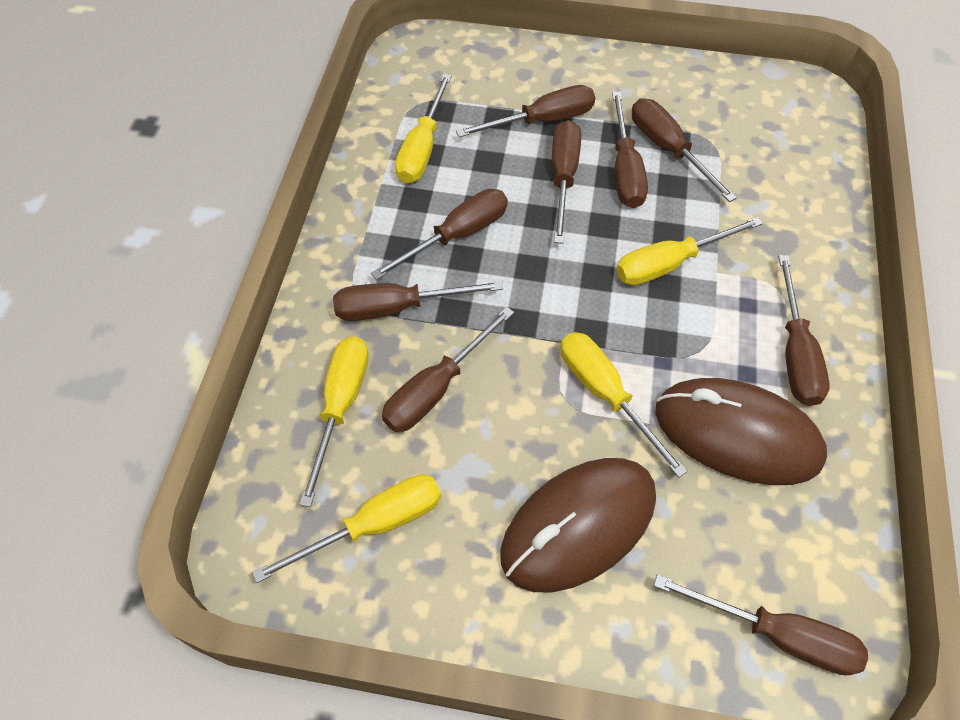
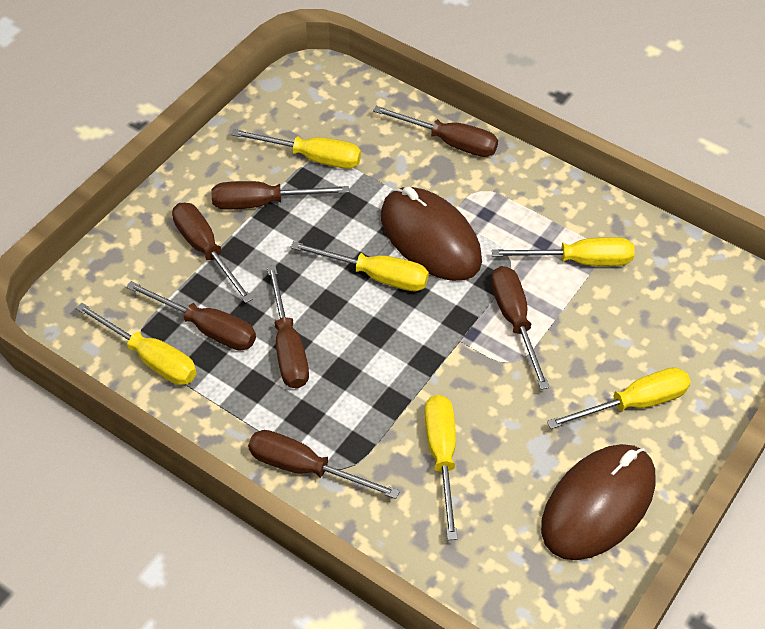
brown screwdriver: [333,281,503,321] [371,189,508,280] [382,307,514,432] [456,85,595,137] [552,120,581,244] [612,92,648,208] [632,99,737,202] [654,574,868,676] [778,255,830,406] = 9 -> [126,281,256,351] [172,203,253,303] [211,181,349,210] [248,430,400,499] [267,265,309,388] [373,106,498,157] [491,266,550,390] = 7
yellow screwdriver: [252,474,441,583] [299,336,369,507] [395,74,452,183] [561,332,688,478] [616,217,763,286] = 5 -> [76,303,197,385] [231,129,361,169] [290,241,429,291] [425,395,458,540] [492,237,635,266] [547,367,691,429] = 6

